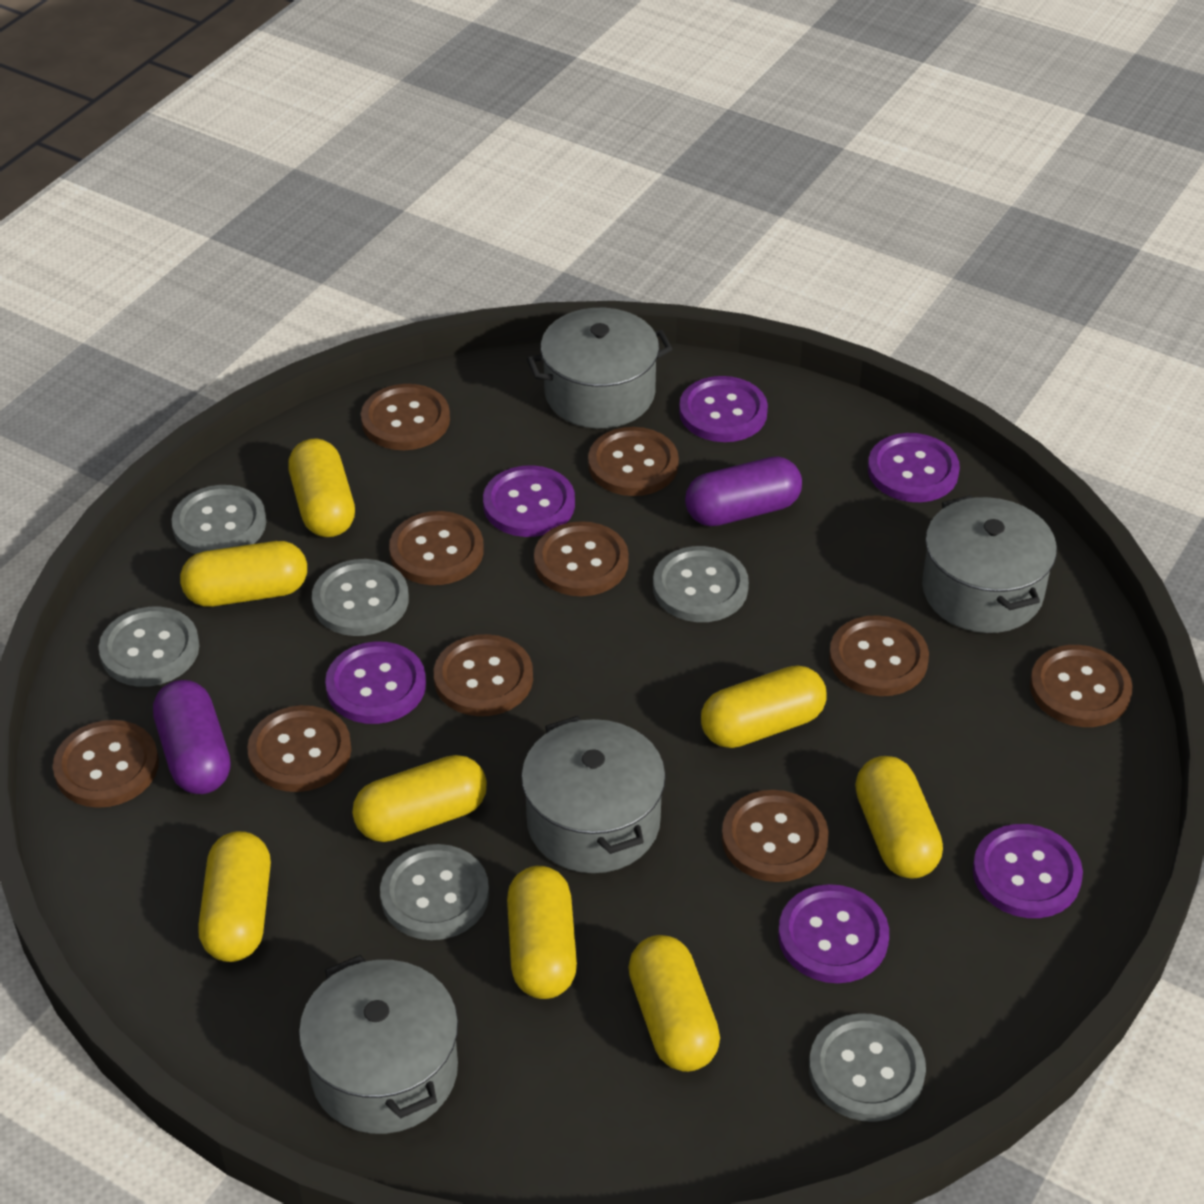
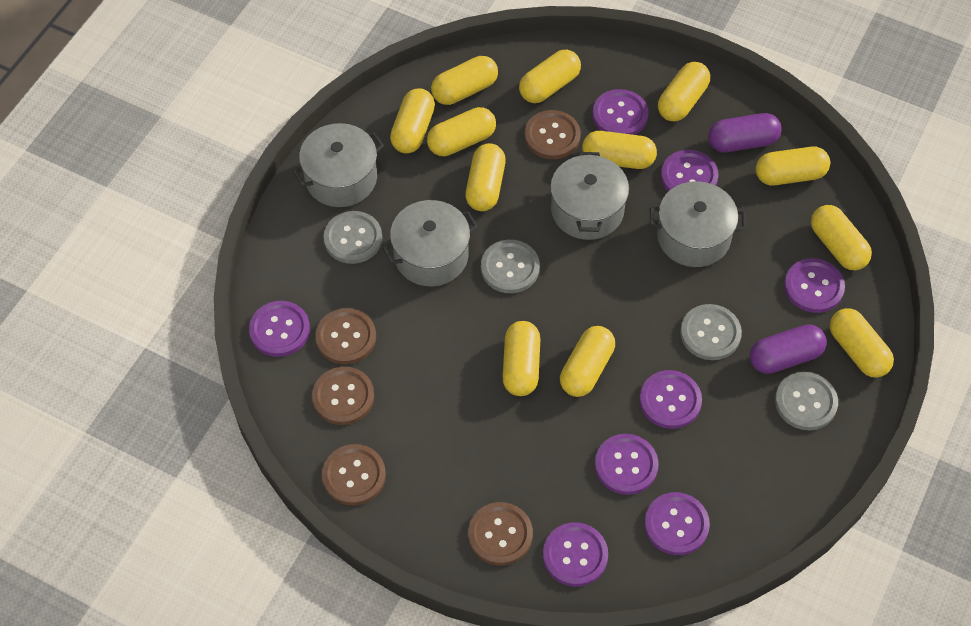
brown button: [53,720,159,808] [247,705,351,792] [361,384,450,450] [389,511,484,585] [434,634,533,716] [534,521,629,596] [588,427,679,496] [722,790,829,882] [829,615,929,696] [1030,645,1133,727] = 10 -> [312,367,374,425] [315,308,376,364] [322,444,386,505] [468,502,533,566] [524,110,581,159] = 5
grey button: [99,607,200,687] [171,485,266,554] [312,559,409,636] [380,844,489,940] [653,546,749,622] [809,1013,926,1122] = 6 -> [324,211,382,264] [481,240,540,293] [680,304,742,360] [775,372,838,430] = 4
purple button: [325,641,426,724] [483,465,575,537] [679,376,768,442] [778,884,889,983] [868,433,960,502] [973,824,1083,918] = 6 -> [249,301,310,357] [543,522,608,587] [592,89,649,135] [595,434,659,495] [639,370,702,429] [644,492,710,555] [661,150,718,192] [784,258,845,313] = 8
yellow capsule: [180,541,307,607] [198,831,271,962] [288,438,355,537] [352,755,487,842] [507,866,577,999] [628,935,720,1072] [701,666,827,748] [855,756,943,879] = 8 -> [390,88,435,153] [427,107,496,156] [431,56,498,105] [465,143,506,211] [502,321,540,396] [519,50,581,103] [560,326,615,397] [582,131,657,169] [658,62,710,121] [756,146,830,186] [811,205,872,270] [830,308,894,378] = 12

